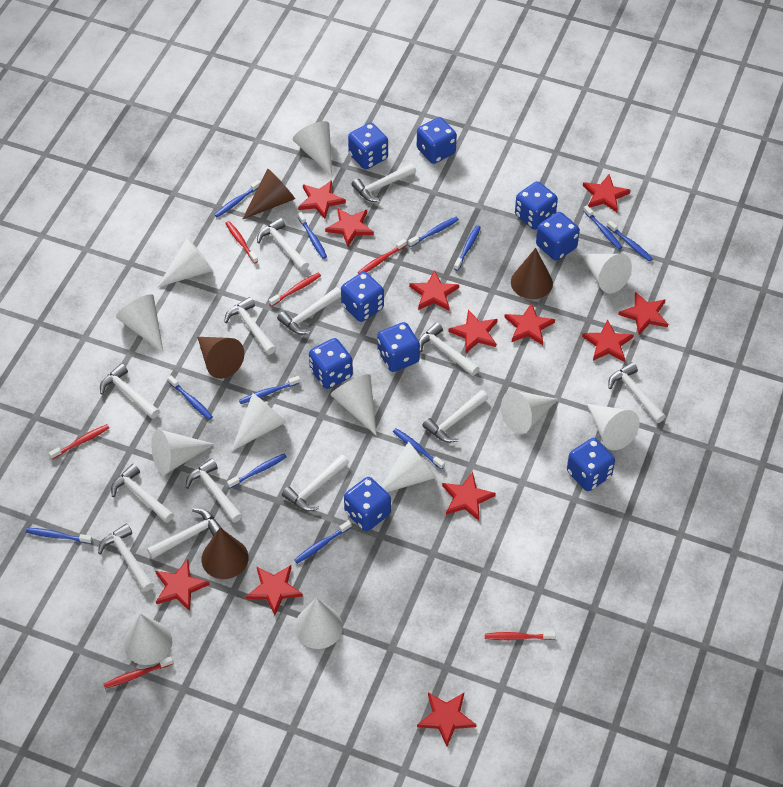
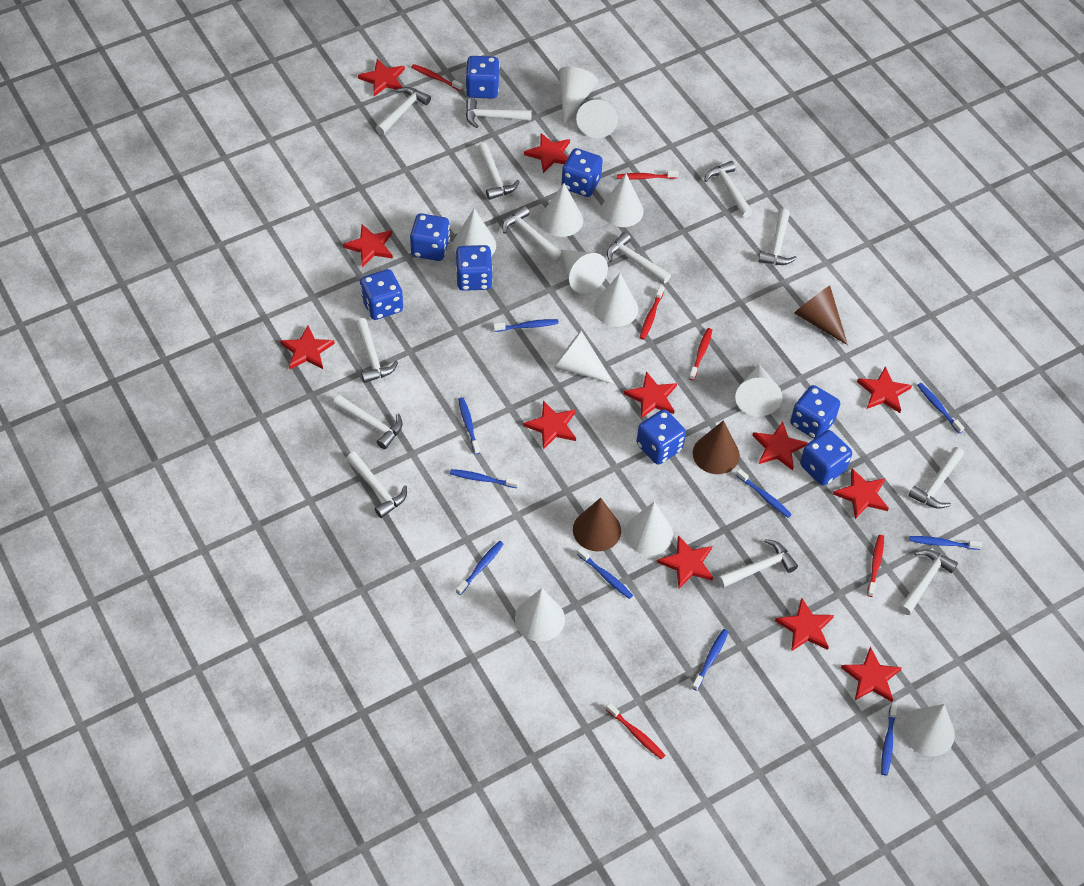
blue dice: [309,338,353,389] [341,272,384,322] [344,477,391,531] [348,123,388,169] [377,322,420,372] [417,117,457,164] [515,181,558,230] [536,212,580,261] [567,438,615,491] = 9 -> [360,269,403,320] [410,213,450,261] [456,245,493,291] [465,56,500,99] [561,148,603,197] [636,409,686,465] [790,385,840,439] [800,430,852,486] = 8
blue toothbrush: [26,528,93,544] [168,375,213,420] [214,180,260,217] [227,454,287,488] [239,376,300,404] [294,520,352,564] [298,212,327,259] [393,428,445,469] [408,217,459,247] [454,225,481,271] [583,205,622,250] [607,220,653,262] = 12 -> [450,469,519,488] [456,541,504,595] [458,397,480,455] [493,319,559,332] [577,548,633,599] [692,629,729,691] [736,469,792,518] [881,703,898,776] [910,536,982,550] [917,383,964,434] = 10
brown cone: [197,337,244,379] [201,528,249,579] [242,169,295,220] [511,248,553,299] = 4 -> [573,498,621,551] [693,420,740,474] [794,285,848,345] = 3

